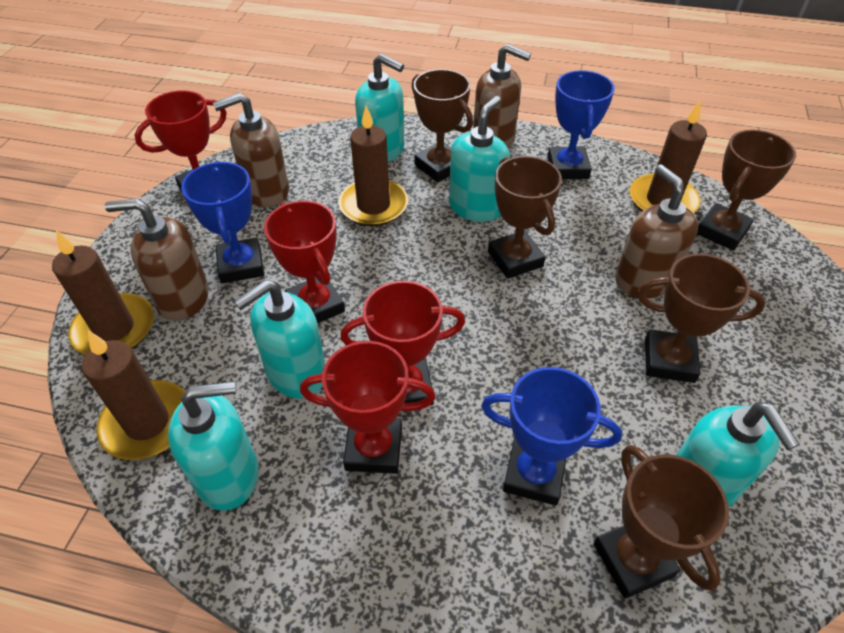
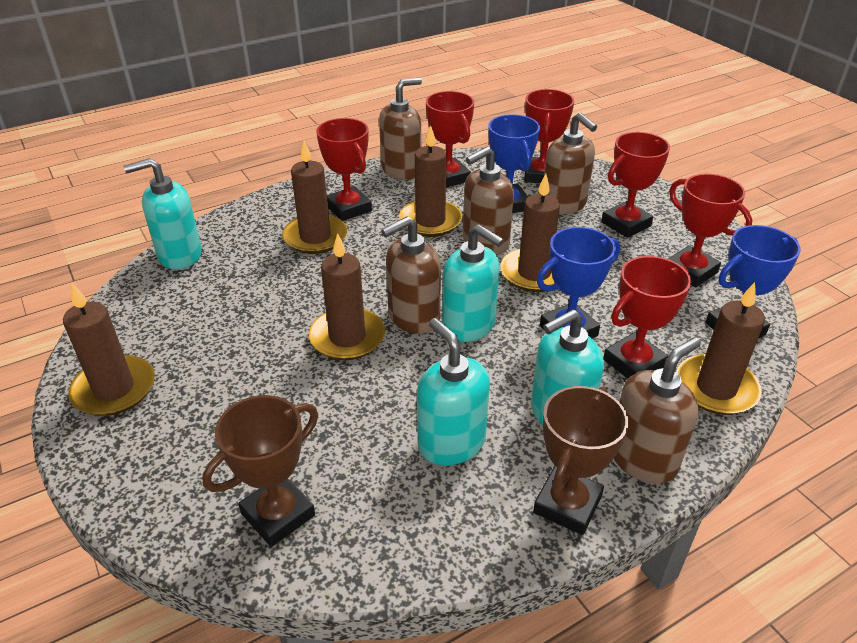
brown candle: [52,230,154,355] [82,330,185,460] [338,106,408,226] [630,101,707,213] = 4 -> [63,283,155,416] [282,141,347,254] [309,233,385,360] [399,125,462,237] [500,174,560,292] [676,282,765,415] = 6
brown soap dispenser: [105,199,209,321] [213,93,289,207] [473,44,531,148] [615,164,698,298] = 4 -> [379,78,422,180] [382,216,441,334] [463,146,514,254] [544,112,597,214] [614,337,701,484] = 5
brown trophy: [412,69,473,182] [488,156,562,279] [594,445,729,599] [637,253,766,383] [697,130,796,251] = 5 -> [202,395,318,547] [533,386,629,535] = 2
red trophy: [135,90,227,191] [264,200,345,324] [300,341,436,474] [340,281,465,405] = 4 -> [316,118,372,221] [426,91,474,188] [524,89,574,183] [601,132,670,238] [603,256,691,379] [668,174,752,288] = 6
turquoise soap dispenser: [168,381,259,511] [234,280,325,398] [355,54,404,162] [449,96,510,222] [676,402,800,507] = 5 -> [123,158,202,270] [417,318,490,465] [442,224,504,342] [531,309,604,425] = 4

